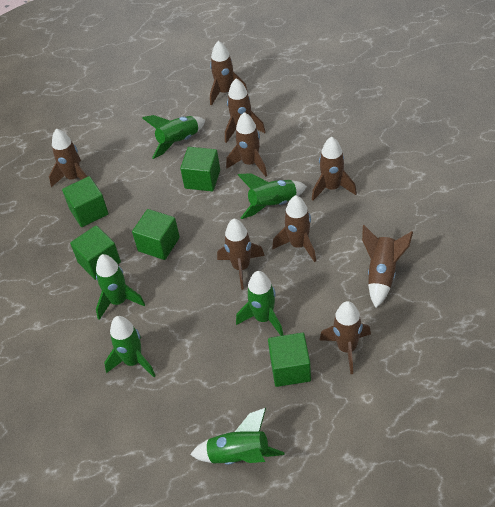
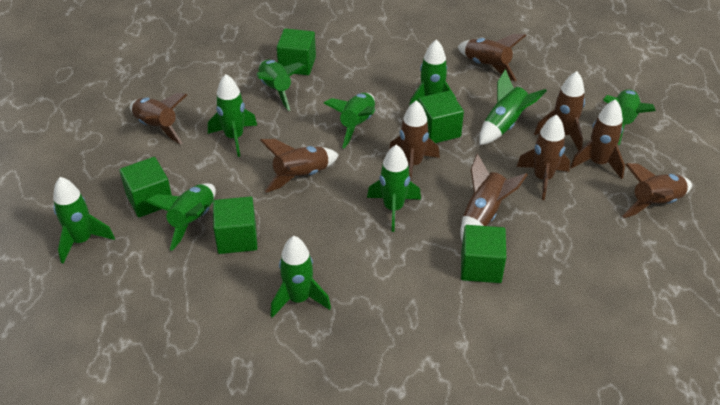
green rocket: [96,254,145,320] [104,316,156,377] [142,115,206,159] [190,408,284,465] [236,271,283,336] [238,173,307,219] = 6 -> [53,177,115,263] [145,183,216,251] [208,74,257,157] [256,60,306,111] [270,236,331,318] [323,93,375,149] [367,145,421,232] [409,39,457,106] [479,69,547,145] [603,89,656,145] = 10

